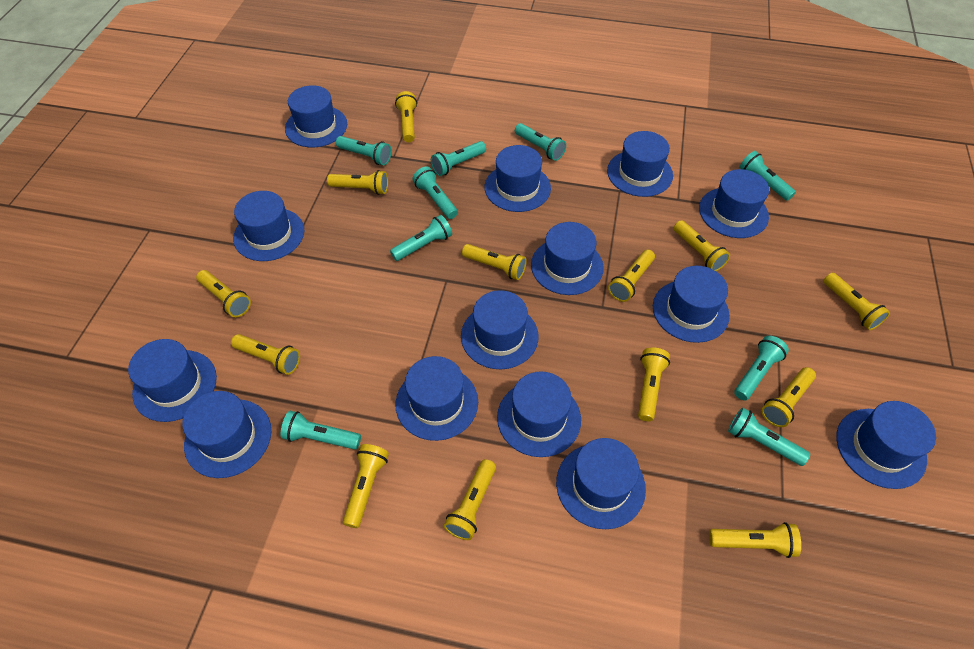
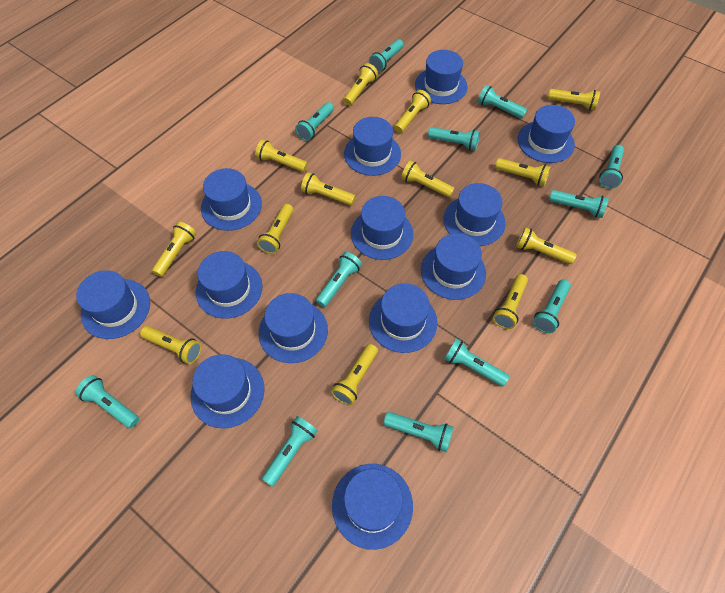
blue hat: [128,339,217,422] [182,391,271,478] [233,191,304,261] [285,85,347,147] [395,356,478,441] [461,290,539,369] [485,145,551,212] [497,371,581,457] [531,222,604,295] [556,438,646,529] [607,131,673,197] [653,266,730,343] [699,169,769,238] [836,401,936,489] = 14 -> [76,270,150,339] [191,354,264,428] [196,251,263,319] [201,168,262,231] [259,293,328,363] [332,464,413,550] [344,117,401,176] [351,196,413,260] [369,283,437,353] [415,50,468,104] [421,233,486,300] [444,183,506,246] [518,105,575,163] = 13
turquoise flashlight: [281,411,361,450] [336,136,391,165] [390,215,452,261] [412,167,458,219] [431,141,486,176] [515,123,566,161] [728,407,810,466] [734,336,789,401] [739,151,796,201] = 9 -> [75,375,139,428] [262,416,318,487] [295,102,334,141] [316,252,362,307] [369,39,403,72] [384,412,453,452] [428,127,480,151] [444,339,510,387] [478,85,527,118] [533,279,571,333] [549,190,609,218] [599,145,624,189] = 12

